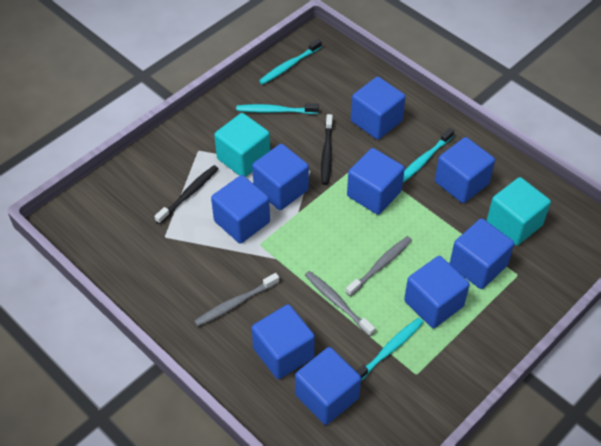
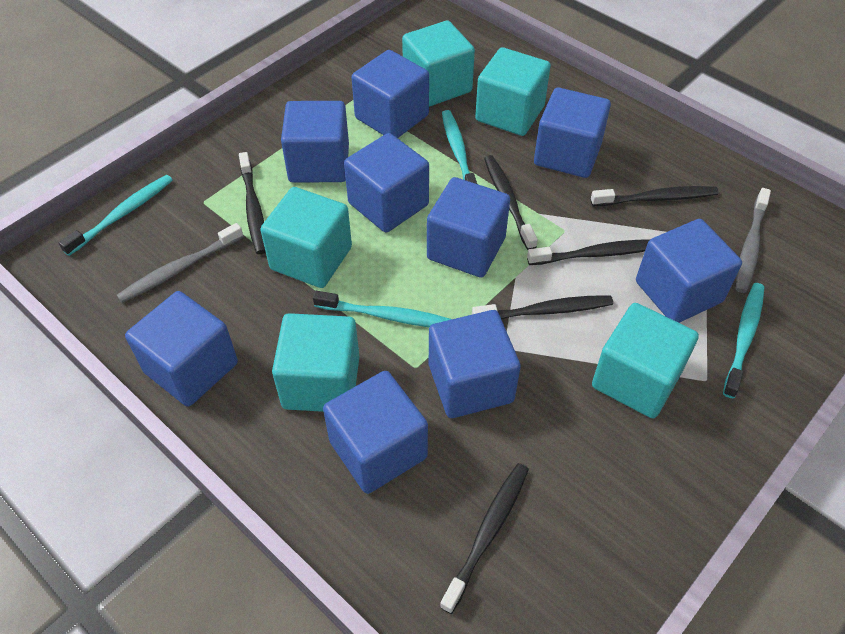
black toothbrush: [154,165,219,224] [321,114,333,185] = 2 -> [239,152,266,254] [440,463,529,614] [472,295,613,319] [484,155,538,250] [527,240,649,265] [591,186,718,206] = 6
grey toothbrush: [194,273,279,327] [305,271,375,336] [346,236,412,297] = 3 -> [117,223,243,303] [736,188,771,293] = 2
turquoise cube: [214,113,270,177] [487,177,551,246] = 2 -> [260,187,352,288] [272,313,359,412] [402,21,475,106] [475,47,551,136] [592,303,699,418] = 5

